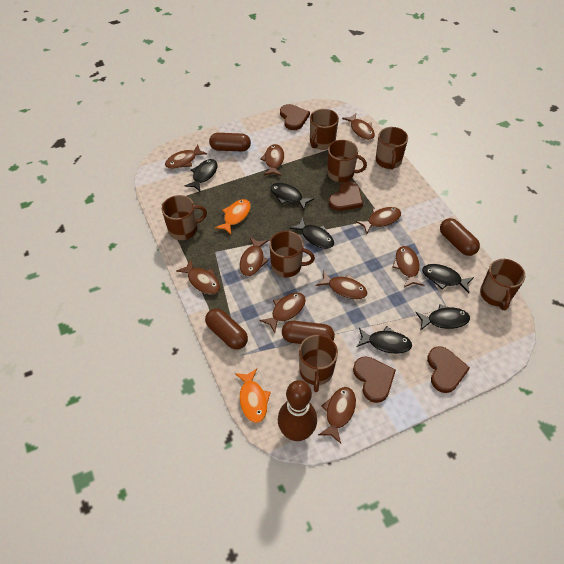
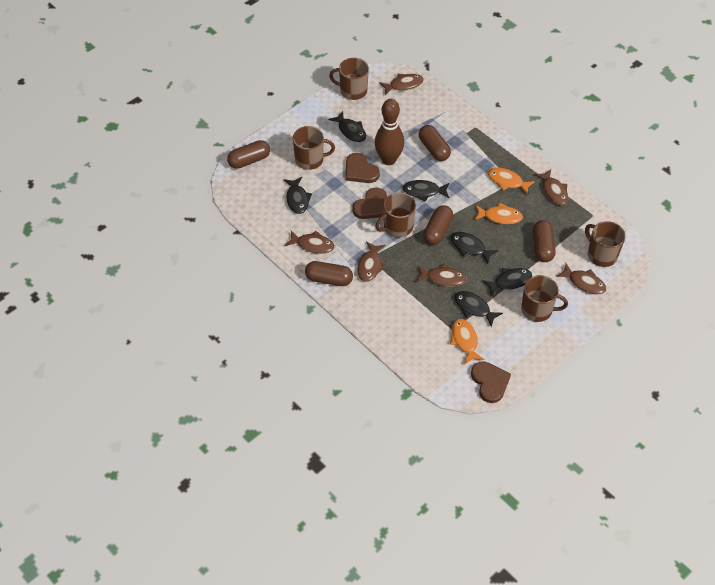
brown capsule: [205,308,248,350] [209,133,251,152] [282,321,335,344] [440,218,480,256] = 4 -> [227,140,270,169] [305,261,353,286] [419,125,451,161] [423,205,453,245] [533,220,556,262] = 5
brown fish: [165,144,207,169] [176,260,220,295] [240,237,269,276] [259,293,306,333] [260,144,284,176] [316,271,367,300] [318,387,356,444] [342,113,375,140] [356,207,401,234] [392,246,424,287] = 10 -> [285,231,335,254] [357,241,386,282] [379,74,424,95] [416,263,466,287] [534,169,568,205] [556,263,606,295] = 6
brown heart: [280,104,310,130] [329,181,363,211] [353,357,396,403] [427,346,470,393] = 4 -> [346,153,380,183] [352,187,387,219] [471,361,511,403] = 3
brown mug: [162,195,207,240] [269,231,315,278] [299,335,338,392] [310,109,339,150] [327,140,367,182] [376,127,408,170] [480,259,525,310] = 7 -> [293,126,335,170] [329,58,369,100] [376,192,416,237] [521,275,568,322] [585,221,625,267] = 5
orange fish: [215,199,251,235] [235,369,271,423] = 2 -> [450,319,484,364] [474,203,523,224] [488,168,535,195] = 3

